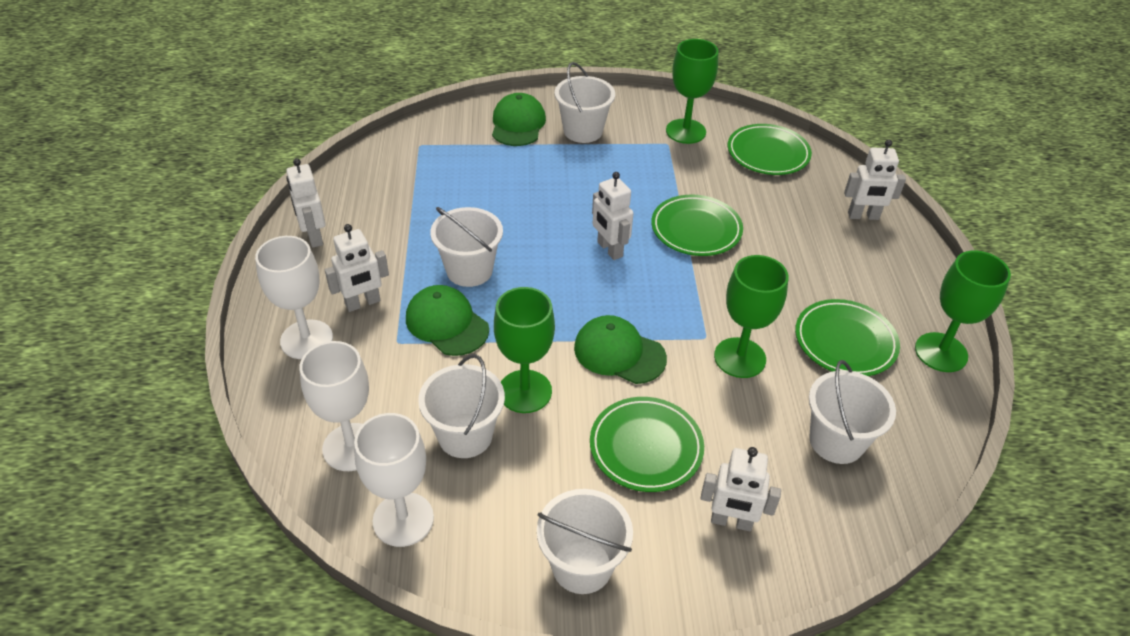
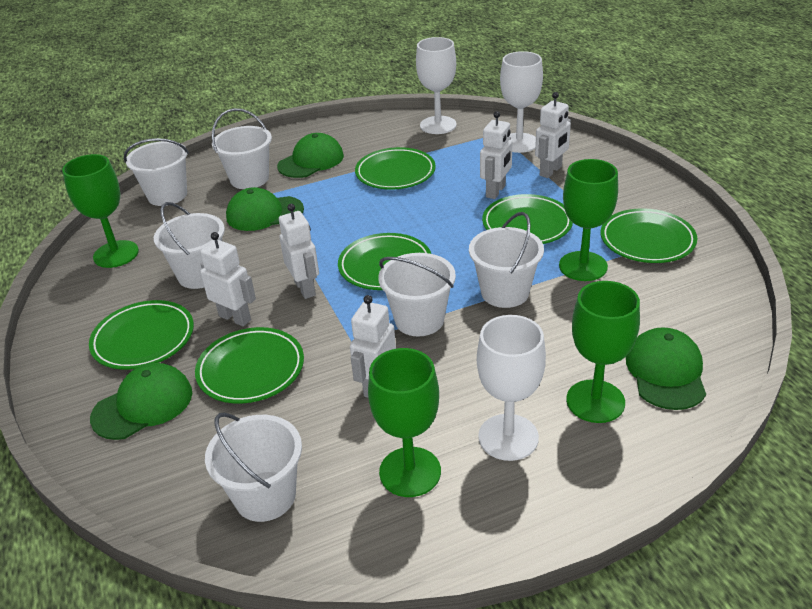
green cap: [406,285,489,356] [492,93,546,146] [574,315,667,384] = 3 -> [90,363,192,440] [226,187,304,231] [277,133,344,178] [626,327,706,410] = 4
green plate: [590,397,704,492] [651,195,743,256] [728,124,812,175] [795,299,900,376] = 4 -> [89,300,194,370] [195,327,304,404] [338,233,431,290] [355,147,436,189] [482,194,573,244] [601,208,697,263] = 6
white bucket: [418,354,505,458] [430,207,503,287] [537,489,633,594] [555,62,615,143] [809,360,896,464] = 5 -> [124,138,189,206] [154,202,225,289] [205,413,302,522] [212,108,272,189] [379,253,456,336] [469,212,544,308] = 6

